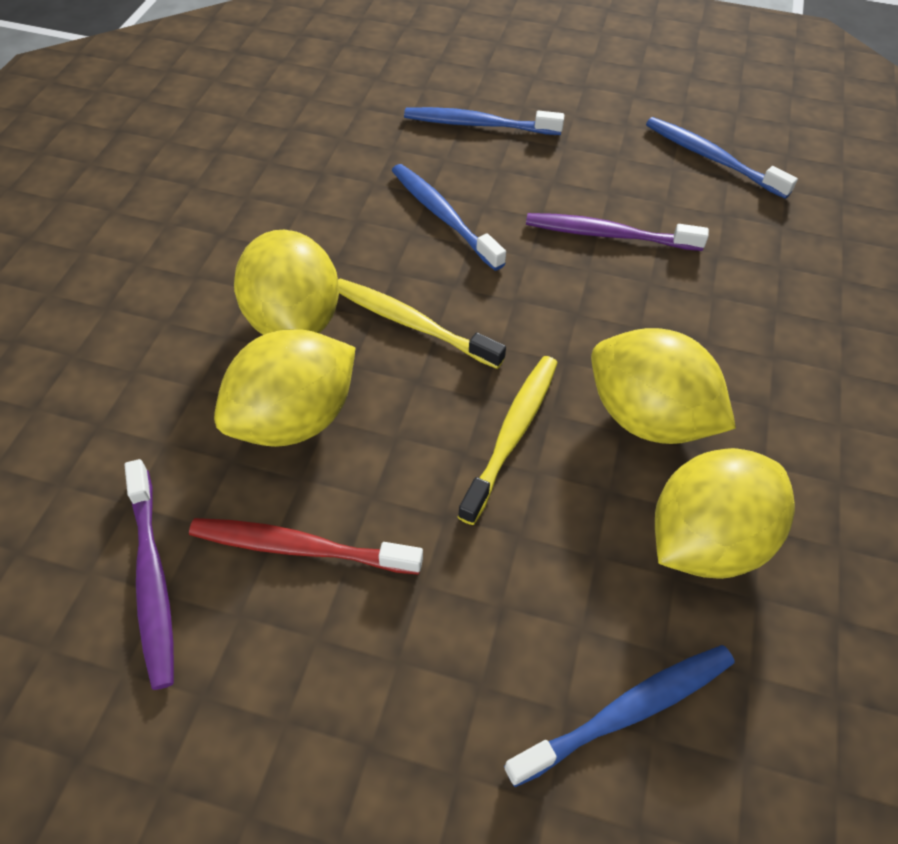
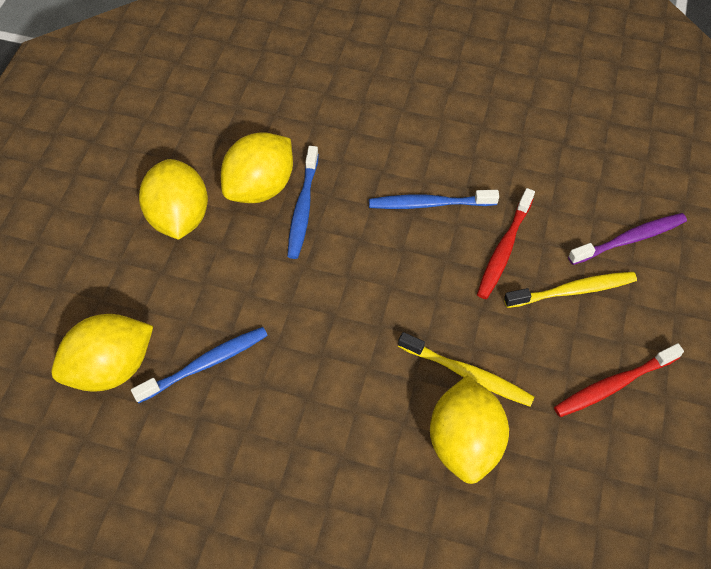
blue toothbrush: [391,164,506,271] [404,107,564,135] [504,645,734,787] [646,117,798,199] = 4 -> [131,327,268,403] [287,146,319,259] [369,190,499,209] = 3
purple toothbrush: [124,459,174,690] [526,213,709,251] = 2 -> [568,213,687,265] = 1
red toothbrush: [189,518,423,575] = 1 -> [477,188,535,299] [554,343,684,417] = 2

